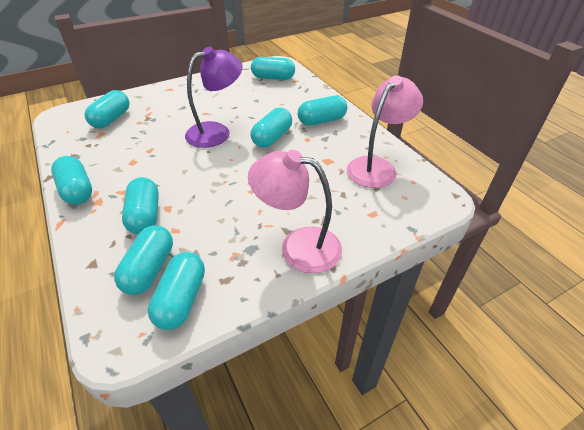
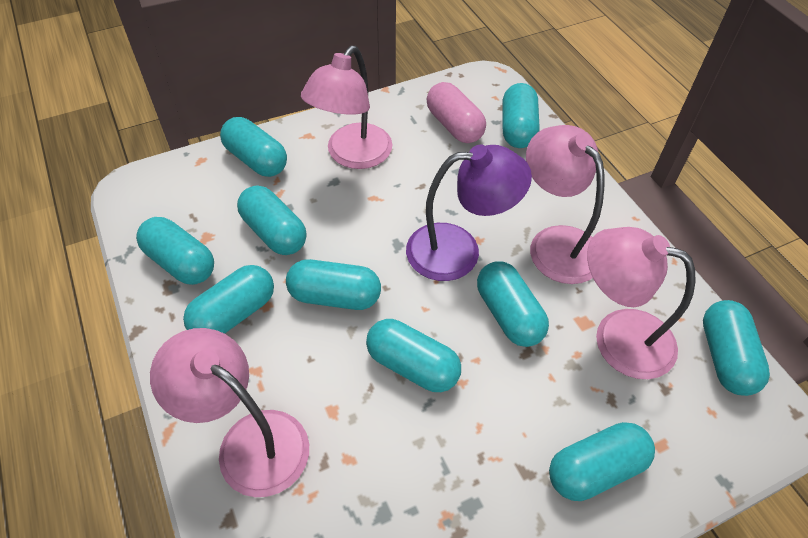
pink capsule: none = 0 -> [427,82,486,143] = 1
pink lamp: [248,150,342,273] [347,75,423,188] = 2 -> [150,328,309,497] [301,46,393,169] [526,125,604,284] [587,227,696,379] = 4
turquoise capsule: [51,156,92,205] [85,90,130,128] [114,225,173,295] [122,177,159,235] [148,252,205,330] [250,108,292,148] [251,57,295,80] [298,96,347,126] = 8 -> [136,217,214,285] [183,265,274,334] [220,117,287,177] [237,186,306,255] [286,259,381,310] [366,319,461,392] [477,261,549,347] [503,83,540,148] [549,422,655,501] [703,300,770,396] = 10

